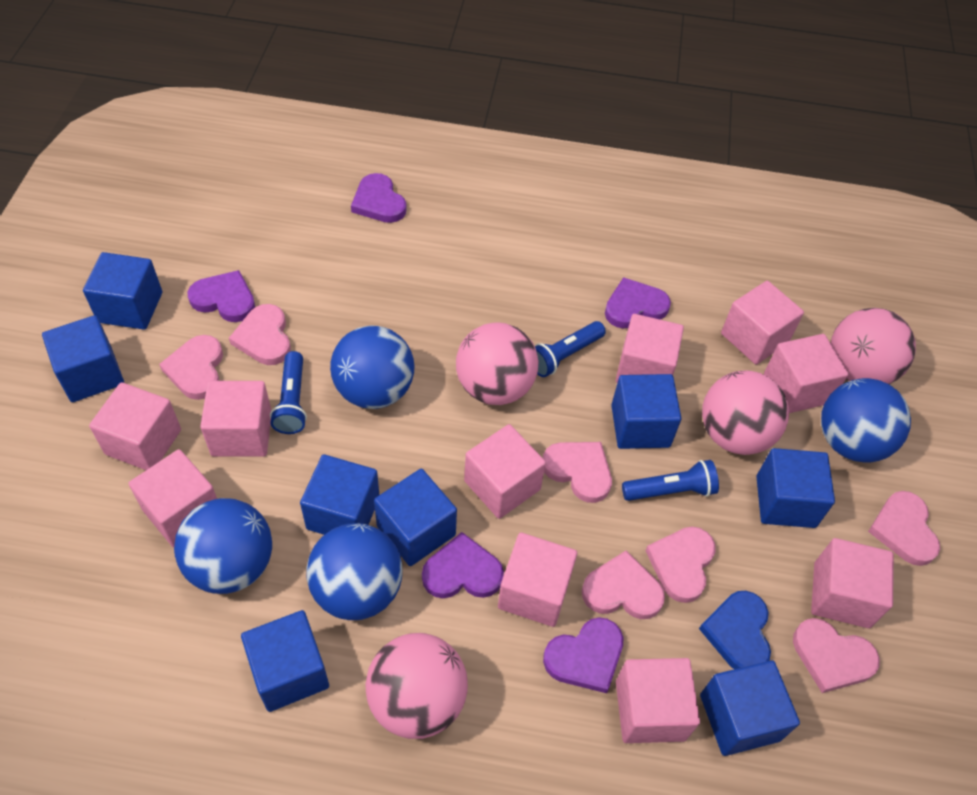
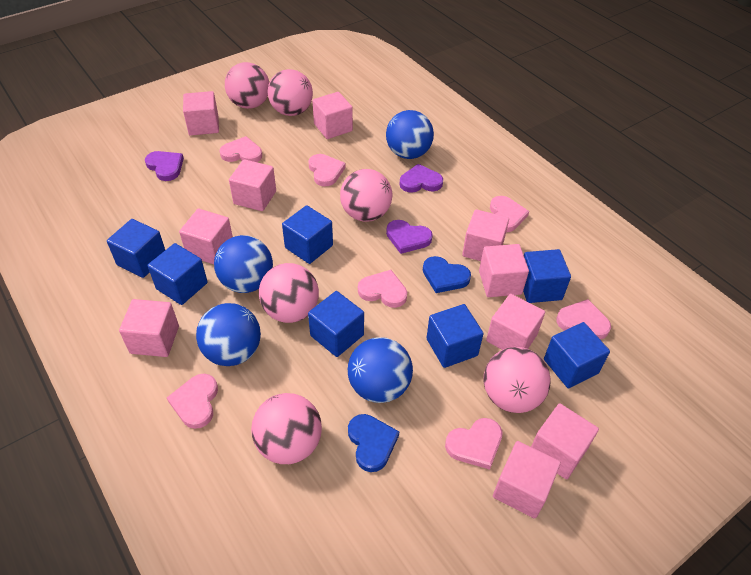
blue cube: [42,315,124,402] [83,252,162,330] [241,610,329,712] [300,454,379,535] [374,469,457,566] [611,374,682,449] [700,660,800,756] [756,448,835,528] = 8 -> [107,219,165,278] [147,243,208,305] [282,205,333,264] [308,291,364,357] [427,304,484,368] [523,249,571,303] [544,322,610,389] = 7
blue flashlight: [270,351,307,434] [535,321,606,377] [622,460,719,501] = 3 -> none = 0
blue heart: [699,591,771,669] = 1 -> [348,414,399,472] [423,256,471,293] = 2
pink ball: [366,633,468,739] [456,322,538,405] [702,370,789,455] [831,308,916,384] = 4 -> [225,62,269,109] [251,393,322,464] [259,263,319,323] [268,69,313,116] [340,169,392,222] [483,347,551,413] = 6
purple heart: [187,270,255,322] [351,173,407,223] [422,532,504,598] [543,617,624,693] [605,277,671,328] = 5 -> [145,151,184,181] [386,220,433,254] [399,164,443,193] = 3

